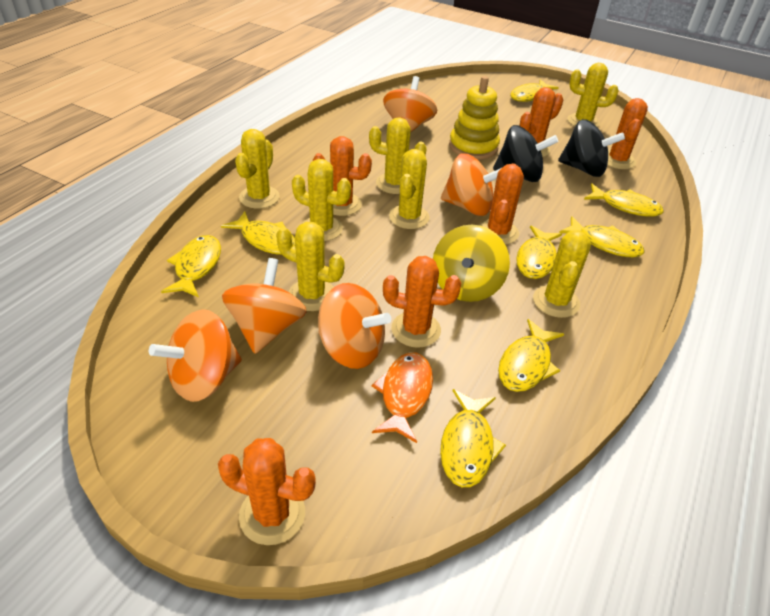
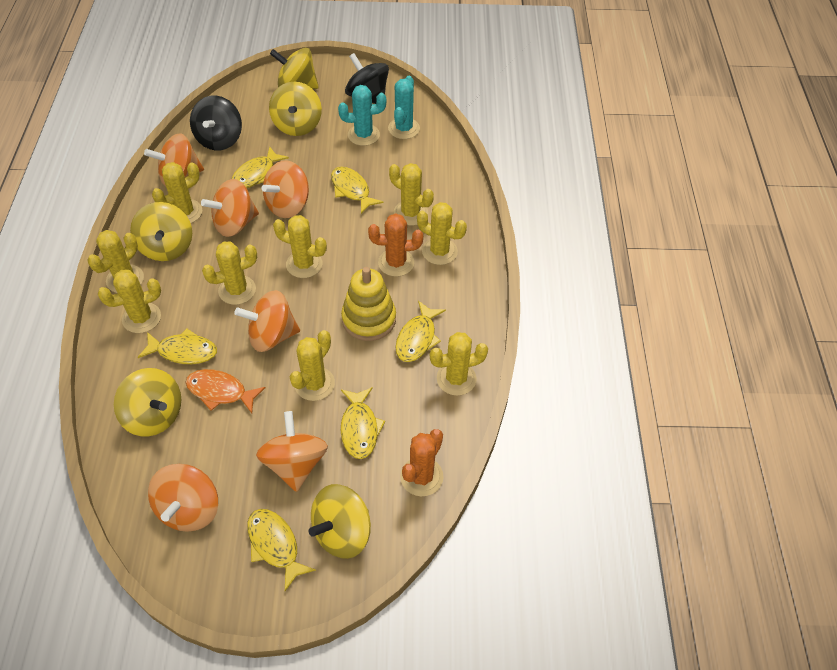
orange cactus: [218,438,316,545] [313,136,372,216] [383,256,461,348] [479,163,524,245] [519,87,563,157] [607,98,648,169] = 6 -> [368,213,423,277] [400,429,444,496] = 2
orange spinning top: [149,309,242,402] [222,258,307,354] [318,283,391,369] [383,76,437,132] [441,153,501,216] = 5 -> [144,133,204,187] [148,464,218,532] [201,179,259,237] [235,290,300,352] [256,411,328,492] [261,160,309,218] = 6
turquoise cactus: none = 0 -> [338,85,386,146] [388,76,420,139] = 2
yellow cactus: [235,129,280,209] [276,222,344,311] [292,159,351,241] [369,117,427,194] [389,149,430,229] [533,230,591,318] [568,63,618,127] = 7 -> [88,230,144,293] [98,270,161,333] [152,162,202,223] [202,242,257,305] [273,215,327,278] [290,330,335,401] [389,163,434,226] [417,202,467,265] [430,332,488,396] = 9
yellow fish: [161,235,221,297] [221,211,295,255] [440,389,506,487] [498,319,564,392] [510,79,559,102] [516,225,562,279] [559,216,644,257] [584,183,664,217] = 8 -> [138,328,217,364] [232,146,289,188] [247,509,316,591] [331,167,383,214] [341,387,385,459] [395,301,446,362] = 6
yellow spinning top: [433,225,510,302] = 1 -> [114,368,181,436] [130,202,192,261] [269,81,322,136] [270,48,319,89] [309,484,371,559] = 5

